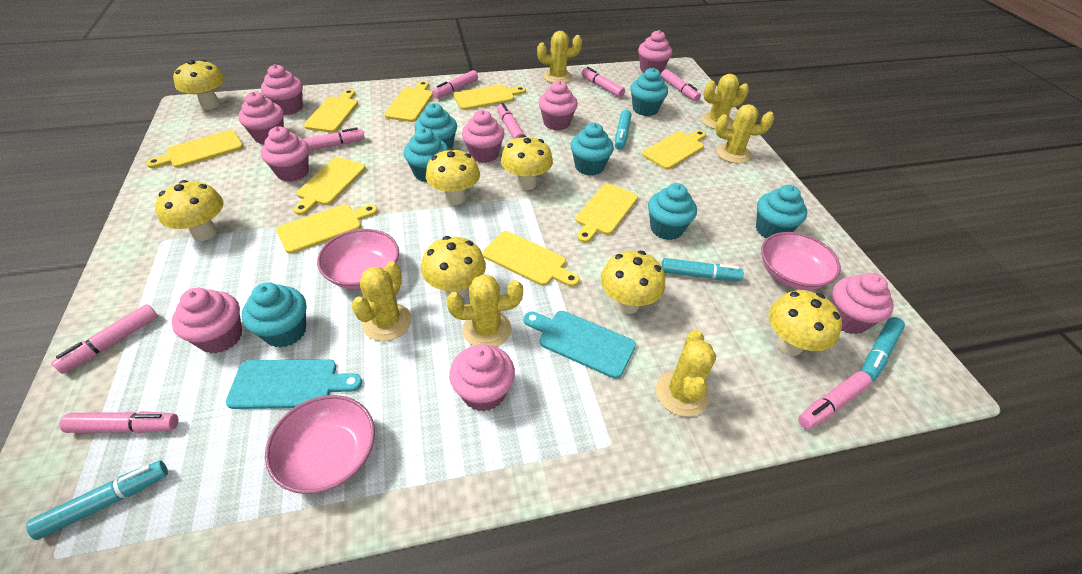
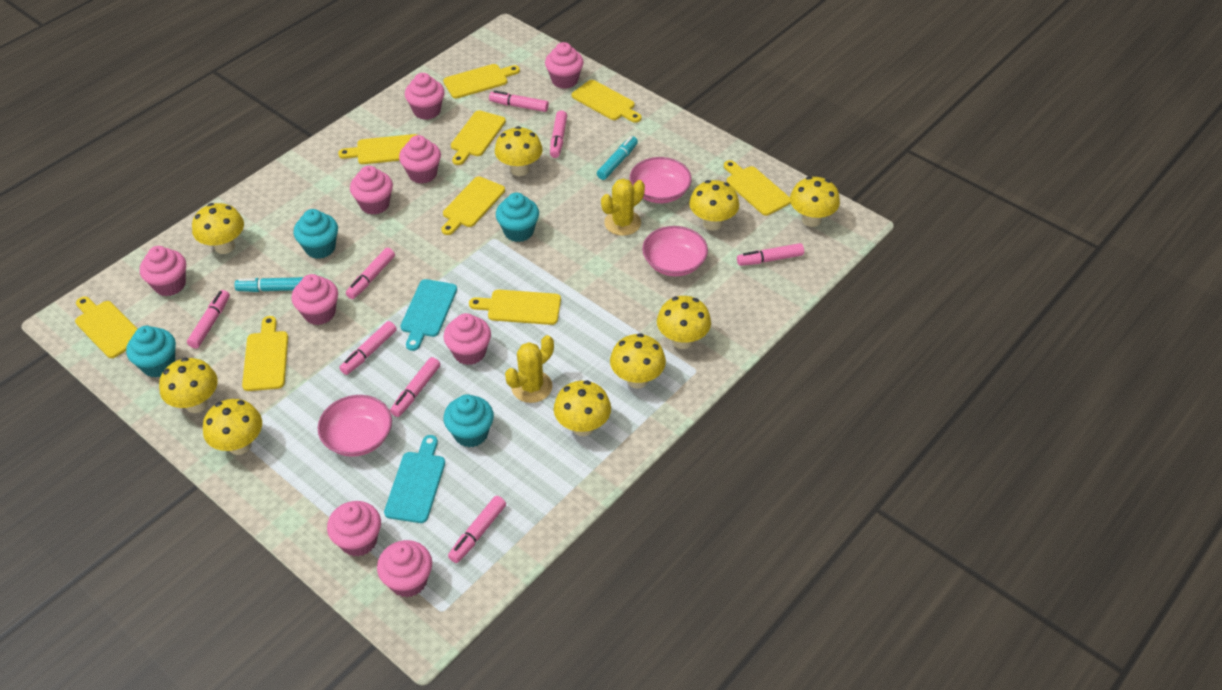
turquoise cupcake: [242,282,306,348] [404,128,448,182] [414,103,457,148] [571,123,614,176] [630,68,668,116] [648,183,697,240] [756,185,807,238] = 7 -> [126,326,176,378] [294,209,338,259] [443,394,494,447] [496,193,539,242] = 4
turquoise marker: [26,461,168,540] [615,110,632,150] [661,258,744,281] [861,317,905,381] = 4 -> [235,277,304,292] [597,136,638,180] = 2
yellow cactus: [352,261,412,341] [447,274,523,347] [537,31,582,83] [656,330,716,417] [701,74,749,129] [716,104,774,164] = 6 -> [505,335,554,403] [601,179,645,236] = 2
yellow mushroom: [155,180,224,241] [173,60,225,110] [421,236,486,298] [426,148,480,205] [501,135,553,190] [601,251,665,314] [768,290,842,356] = 7 -> [159,357,218,413] [192,203,244,254] [203,399,262,455] [495,126,543,176] [554,380,611,436] [610,333,666,389] [657,296,711,349] [689,180,739,231] [790,176,840,227] = 9

